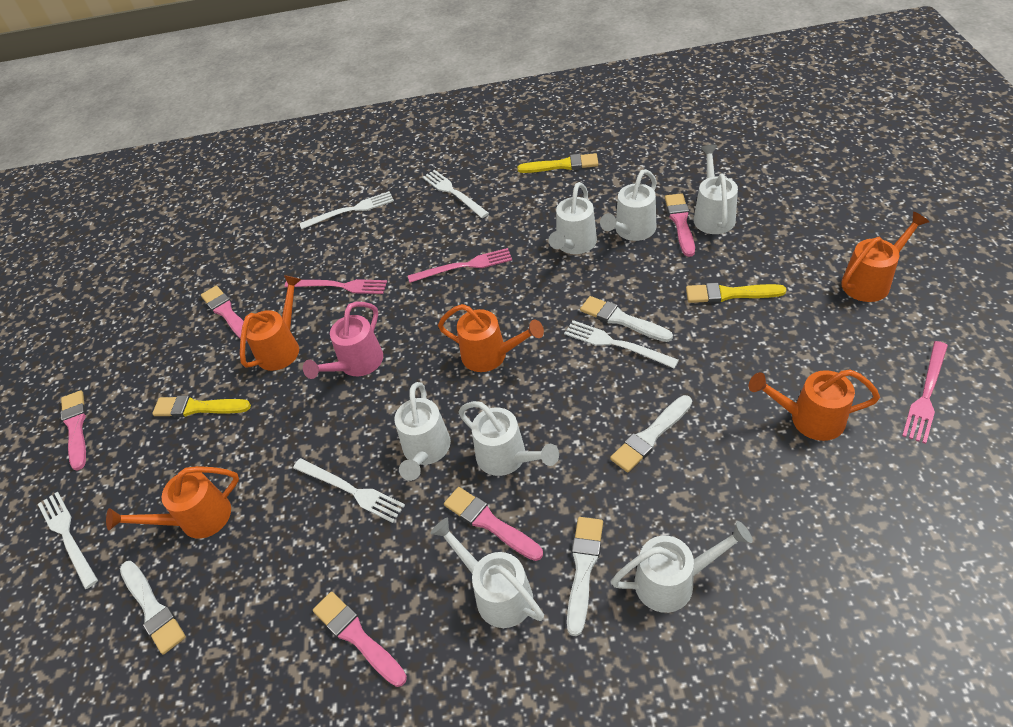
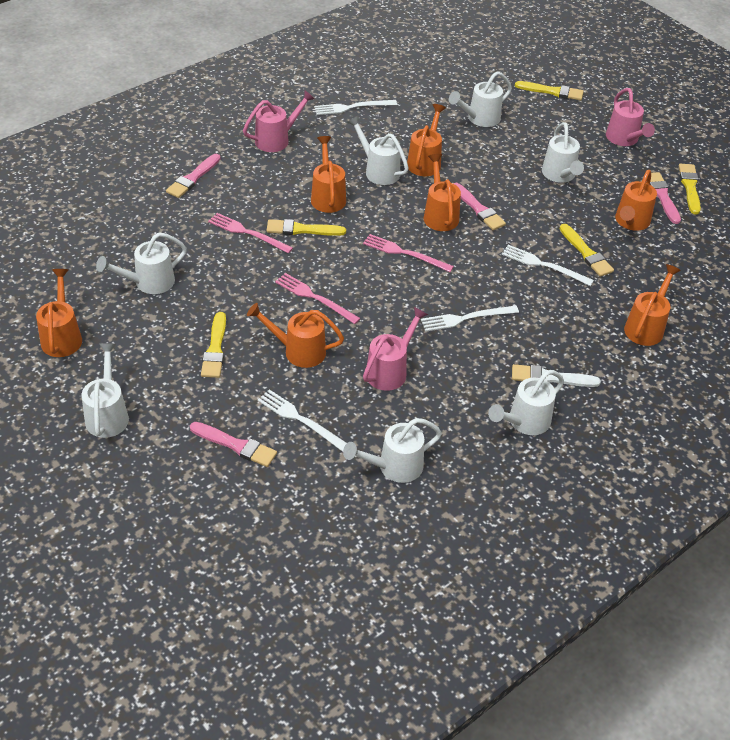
orange watering can: [106,466,239,539] [240,275,302,371] [438,304,544,372] [749,369,880,441] [841,212,929,302] = 5 -> [36,269,82,357] [247,303,344,368] [311,136,346,213] [407,104,446,176] [423,154,461,231] [615,170,657,231] [624,264,681,346] = 7
pink brush: [61,390,86,471] [201,286,247,341] [313,592,407,687] [444,487,543,561] [665,193,695,257] = 5 -> [166,154,221,198] [190,422,277,467] [453,183,506,230] [650,172,681,224] = 4
pink watering can: [303,302,383,379] = 1 -> [243,90,315,152] [363,307,428,391] [606,88,655,146] = 3
white brush: [120,561,186,655] [567,517,603,636] [580,296,673,342] [610,395,692,472] = 4 -> [512,364,601,387] = 1
white fork: [38,492,98,589] [293,458,405,523] [299,191,394,229] [422,170,489,218] [564,320,679,369] = 5 -> [258,389,347,452] [314,100,397,115] [421,306,519,332] [502,245,594,286] = 4
yellow brush: [152,395,251,417] [517,153,598,173] [686,283,786,303] = 3 -> [201,312,226,378] [267,219,346,236] [515,81,584,100] [560,224,614,277] [679,164,701,215] = 5

